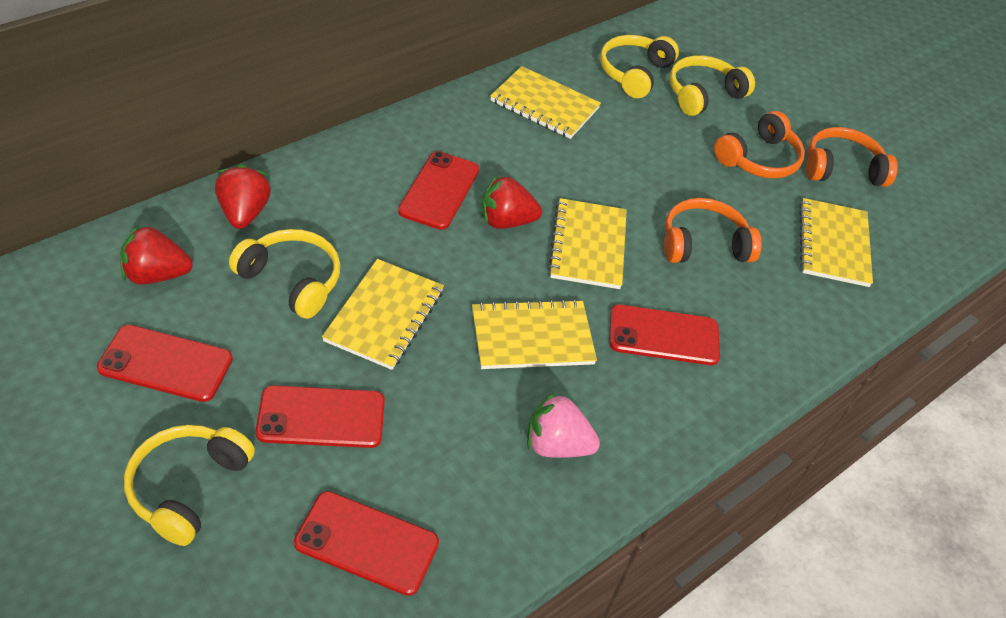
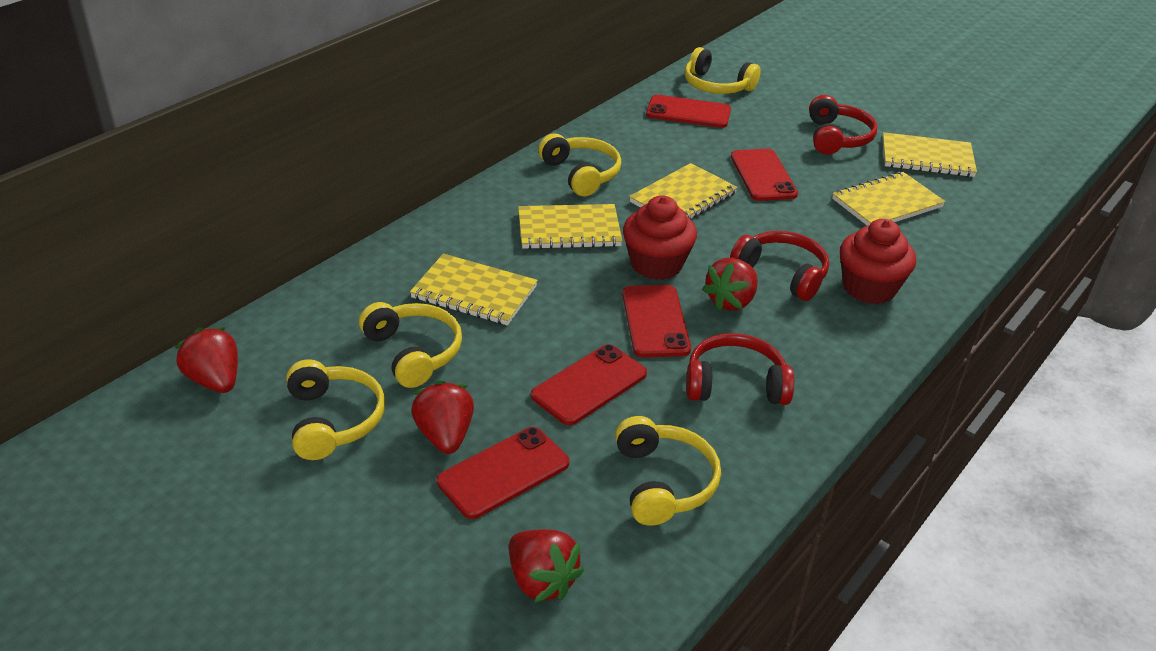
orange headphones: [664,198,762,263] [714,111,805,179] [806,127,898,187] = 3 -> none = 0
pink strawberry: [527,392,600,458] = 1 -> none = 0
red cupcake: none = 0 -> [623,195,697,280] [840,219,916,304] = 2
red headphones: none = 0 -> [686,333,794,405] [730,231,829,301] [809,95,877,155] = 3
red strawberry: [120,225,193,285] [215,164,271,229] [481,175,542,229] = 3 -> [175,327,238,393] [411,380,474,454] [509,529,584,603] [702,258,758,311] = 4
yellow headphones: [124,425,255,546] [229,229,341,319] [600,35,679,98] [669,55,755,116] = 4 -> [287,359,385,460] [359,302,462,388] [538,133,621,197] [615,416,721,526] [684,47,761,94] = 5

